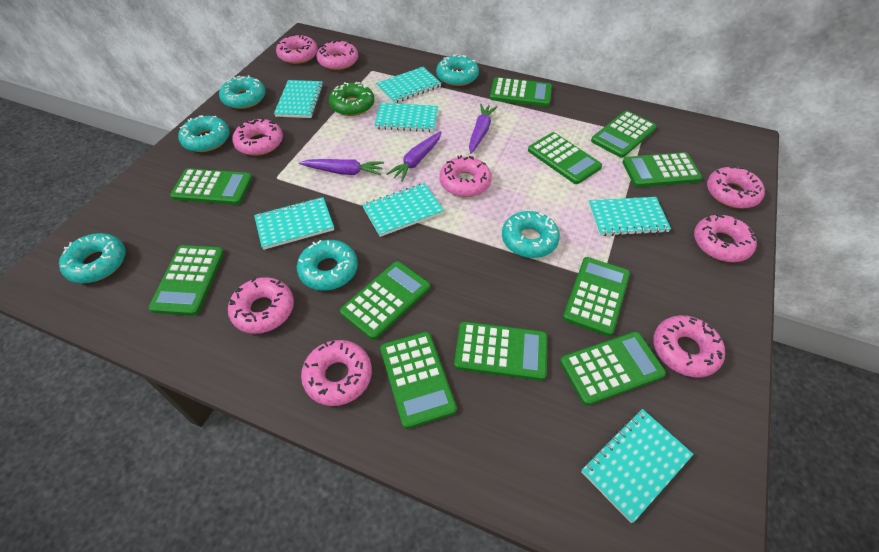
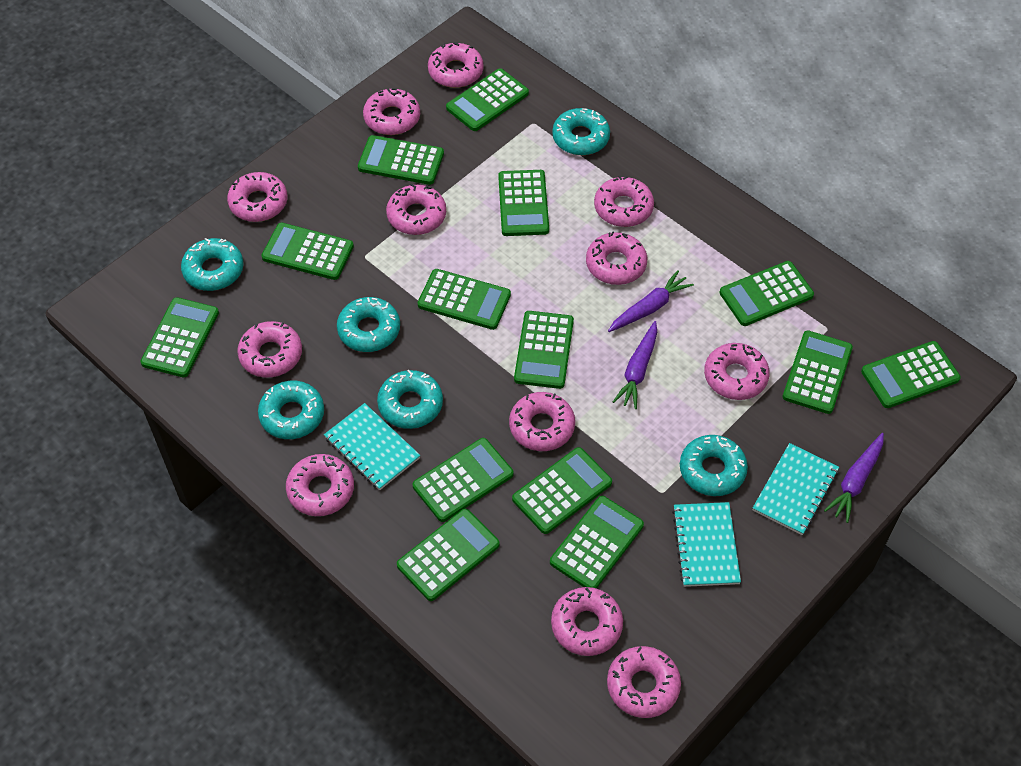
green calculator: [148,245,224,316] [170,168,252,205] [340,261,430,340] [380,332,457,429] [454,321,548,381] [490,77,552,107] [528,132,602,184] [560,331,666,406] [563,257,630,336] [591,111,657,158] [623,152,702,187] = 11 -> [140,297,219,377] [261,223,354,280] [358,135,444,185] [397,509,500,601] [413,438,514,522] [418,269,511,330] [446,68,529,131] [498,170,549,236] [512,447,612,534] [514,311,574,389] [550,496,644,589] [720,261,814,326] [783,330,853,414] [861,341,961,408] = 14
green donut: [329,82,374,116] = 1 -> none = 0
pink donut: [228,277,294,334] [232,117,283,156] [276,34,318,64] [301,340,372,406] [316,40,358,70] [439,155,492,197] [653,315,725,378] [694,214,757,262] [707,165,765,209] = 9 -> [227,172,288,222] [237,321,302,378] [286,454,354,516] [363,88,420,135] [386,184,446,235] [428,42,484,88] [509,392,575,451] [551,587,623,656] [586,231,647,285] [594,176,654,227] [607,646,681,718] [704,343,770,400] = 12
turquoise notebook: [254,197,334,250] [274,80,324,118] [362,183,444,237] [374,103,438,132] [376,67,442,103] [581,409,694,523] [588,197,671,236] = 7 -> [324,403,421,490] [672,502,741,587] [753,443,839,535] = 3

